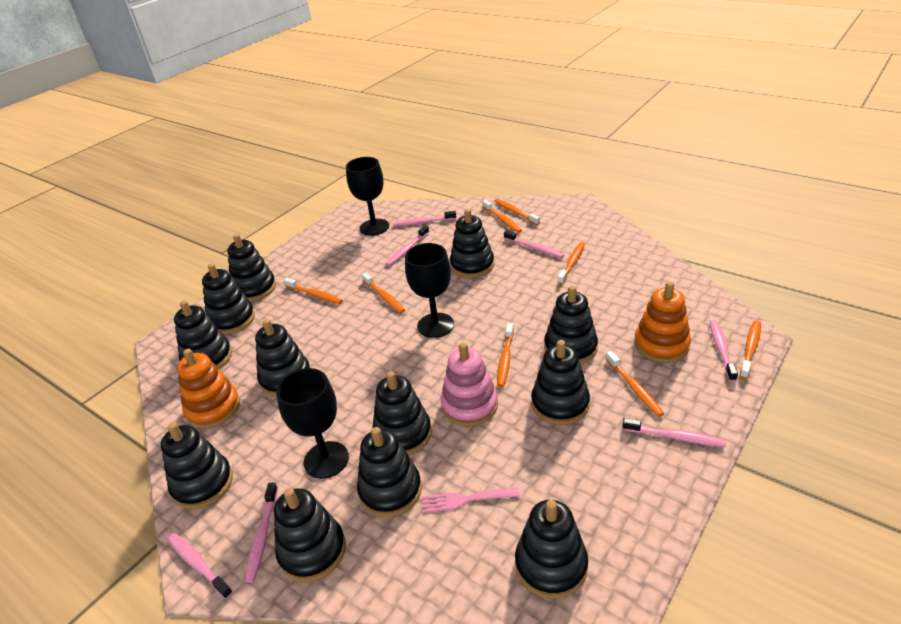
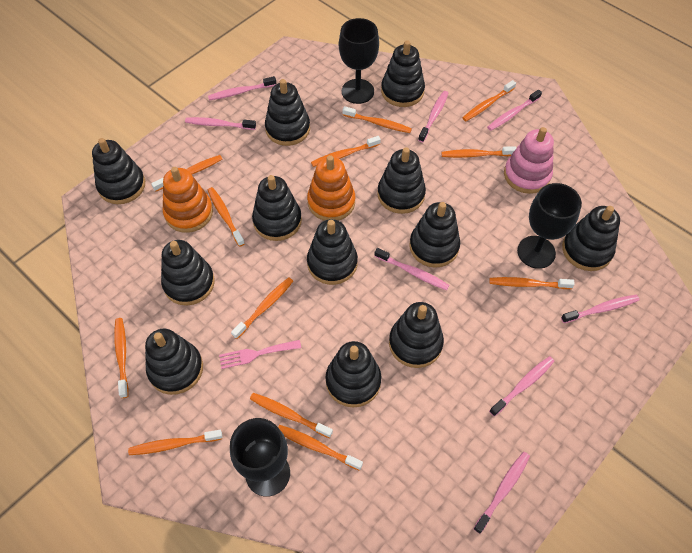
orange toothbrush: [284,278,343,304] [362,273,405,313] [482,200,522,233] [494,199,540,225] [497,323,514,387] [557,242,585,285] [606,351,665,417] [740,320,761,379] = 8 -> [114,318,129,398] [128,430,222,455] [151,155,222,192] [208,187,245,247] [231,277,293,339] [250,393,333,438] [278,425,363,471] [311,136,381,167] [343,106,412,133] [442,146,516,158] [462,80,516,121] [489,277,575,289] = 12
pink toothbrush: [166,531,233,599] [245,483,278,583] [386,226,429,266] [393,211,456,226] [504,230,564,258] [622,418,726,447] [709,320,738,382] = 7 -> [185,117,256,130] [208,76,276,100] [375,248,450,290] [418,91,448,143] [473,452,530,534] [487,90,542,131] [489,356,555,416] [561,295,639,323] = 8

